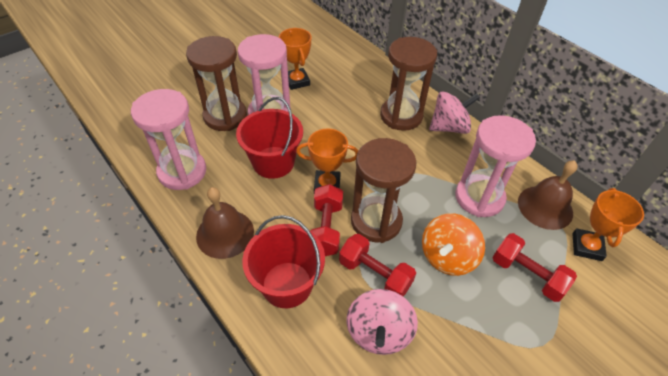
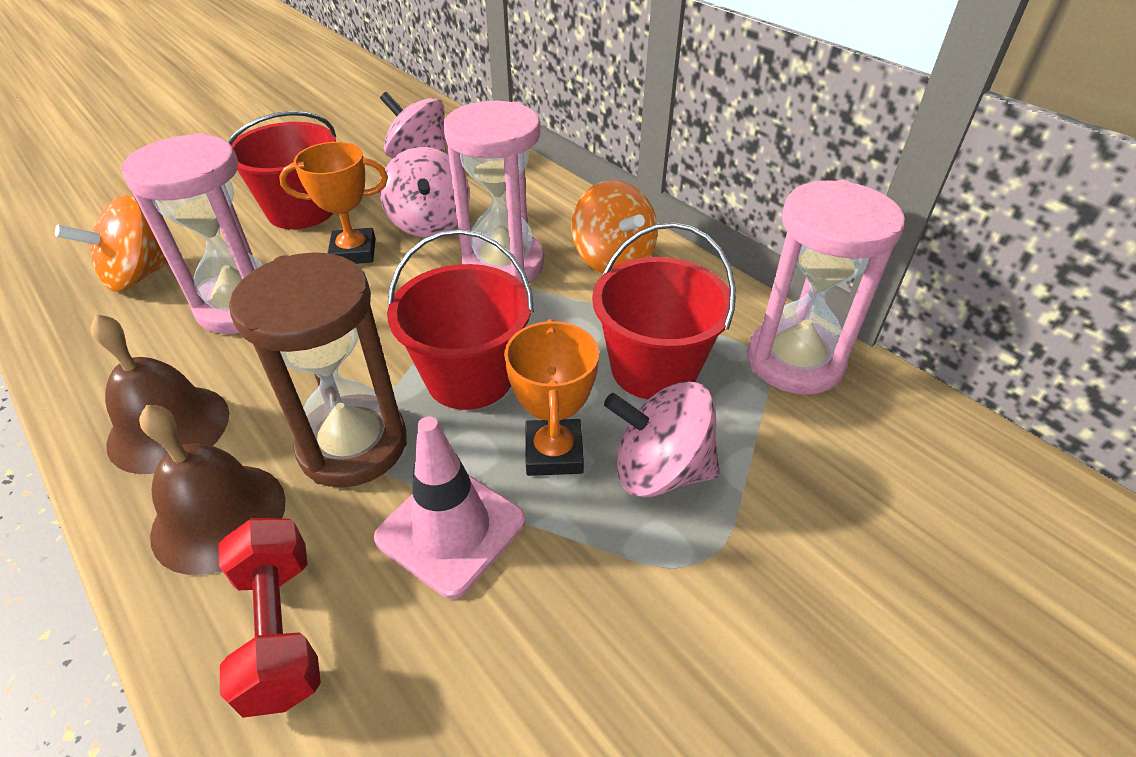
brown hourglass: [186,36,247,131] [351,138,417,243] [380,37,437,131] = 3 -> [229,252,407,488] = 1
orange spinning top: [422,213,485,276] = 1 -> [55,195,182,292] [572,180,658,273] = 2
orange trophy: [279,28,311,90] [296,129,358,193] [573,188,644,261] = 3 -> [279,142,388,264] [504,319,599,476] = 2
pink spinning top: [346,289,418,355] [429,91,480,134] = 2 -> [380,92,447,159] [380,147,470,237] [604,381,720,497] = 3
pink traffic cone: none = 0 -> [374,416,526,599] = 1
red bucket: [236,97,303,179] [242,215,325,308] = 2 -> [227,111,336,229] [387,229,534,410] [592,223,736,400] = 3
red dumbbell: [310,184,343,256] [339,234,416,296] [492,233,577,302] = 3 -> [218,518,321,718] = 1

